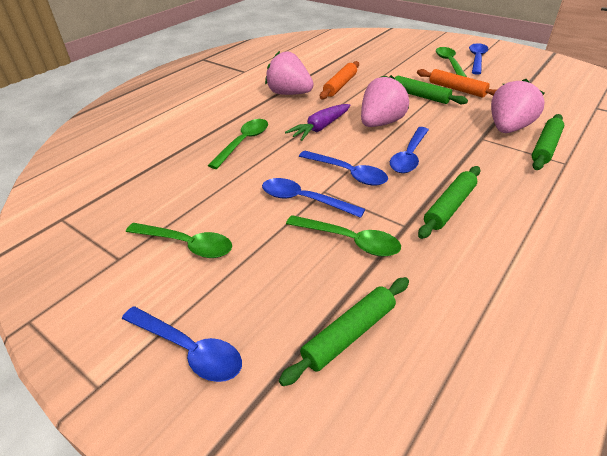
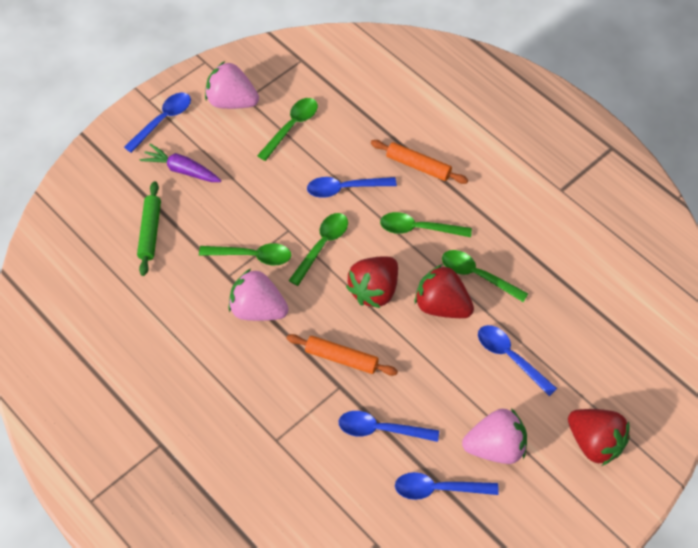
green rolling pin: [279,277,409,386] [382,76,468,104] [418,166,480,239] [532,114,564,170] = 4 -> [137,181,161,276] = 1
green spoon: [126,223,232,258] [208,119,268,169] [286,215,401,257] [436,47,467,77] = 4 -> [199,243,291,265] [257,98,318,161] [288,213,348,286] [380,212,472,237] [442,250,528,302] = 5
red strawberry: none = 0 -> [346,256,398,308] [414,264,474,318] [568,409,630,466] = 3

